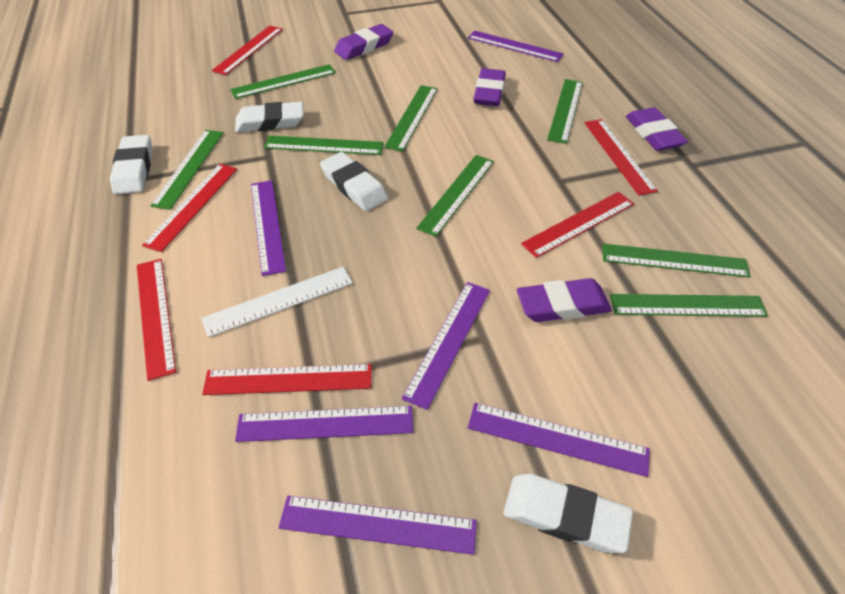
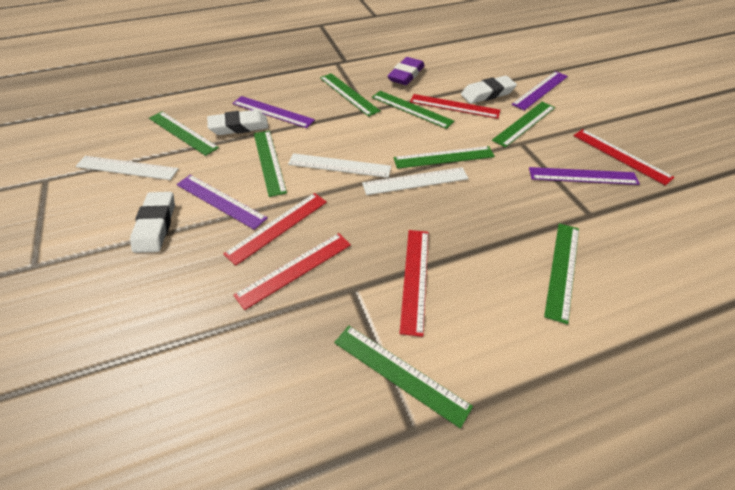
purple eraser: [334,24,394,60] [473,68,506,106] [517,278,612,322] [626,107,688,151] = 4 -> [388,57,425,85] = 1
purple ruler: [235,406,413,442] [251,180,286,276] [278,496,477,555] [402,282,490,410] [468,31,564,62] [468,403,650,477] = 6 -> [176,175,268,230] [232,96,315,128] [511,71,568,110] [529,167,640,185] = 4
red ruler: [137,259,176,381] [142,164,237,252] [202,364,372,395] [212,26,283,75] [521,192,634,258] [585,119,658,196] = 6 -> [224,193,327,266] [234,233,351,310] [399,230,429,337] [410,94,500,119] [574,129,675,186] = 5
white eraser: [110,135,153,194] [235,102,303,132] [320,152,388,211] [503,474,633,553] = 4 -> [130,192,175,253] [207,110,268,135] [461,76,517,104] = 3
white ruler: [201,267,353,337] = 1 -> [75,156,179,180] [288,153,391,178] [362,167,469,195] = 3

